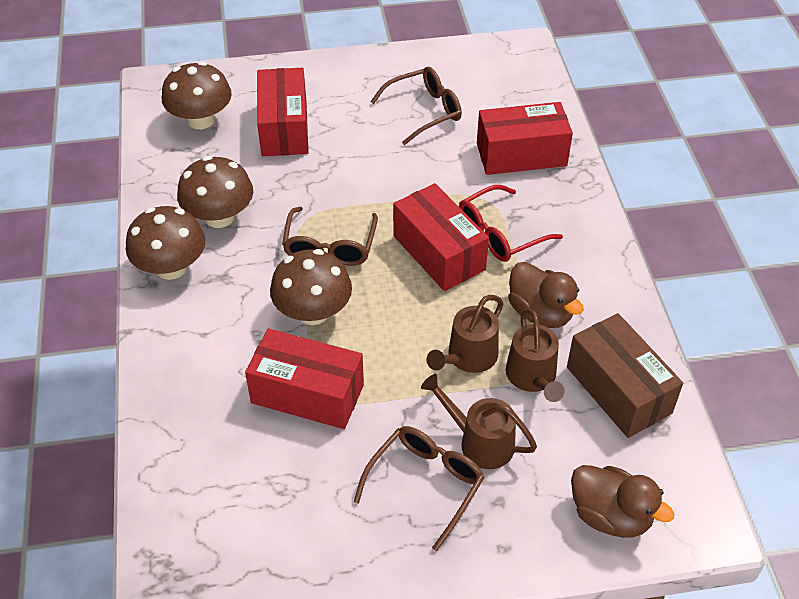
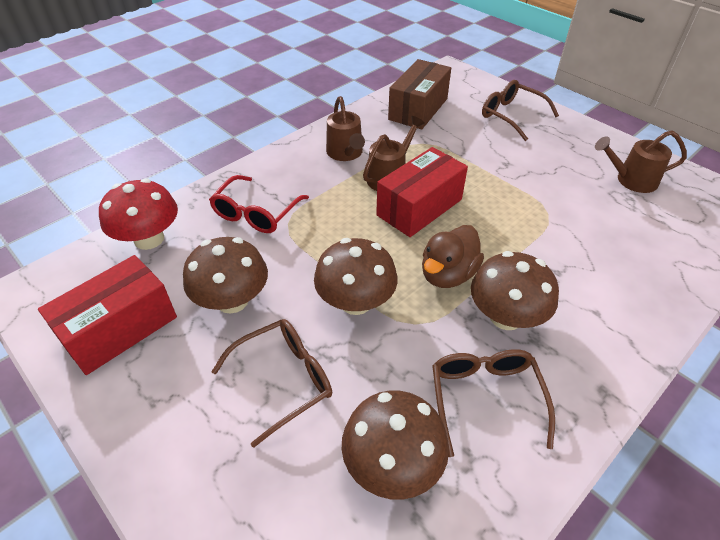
brown duck: [508,262,584,328] [571,465,675,538] = 2 -> [422,225,484,288] = 1
red box: [245,329,364,429] [257,68,309,156] [393,183,489,291] [477,102,573,175] = 4 -> [38,255,177,375] [376,147,468,237] = 2
red mushroom: none = 0 -> [99,178,178,250] = 1

